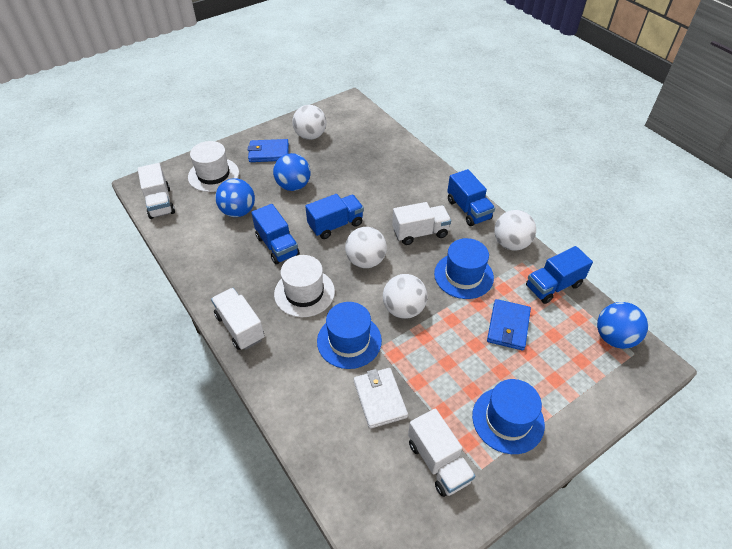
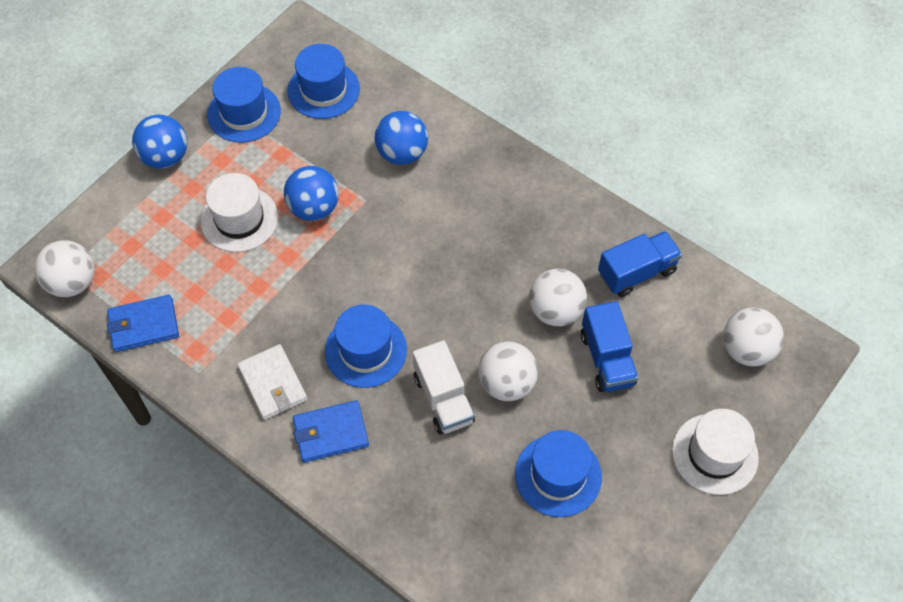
blue hat: [317,302,382,369] [434,238,494,299] [472,379,545,454] = 3 -> [207,67,281,143] [287,44,360,119] [325,305,407,388] [515,430,602,517] = 4
blue truck: [251,204,300,265] [305,194,364,239] [447,169,495,226] [526,246,593,304] = 4 -> [581,301,639,392] [598,231,682,297] = 2
white truck: [138,163,175,219] [211,288,264,350] [392,202,451,245] [408,408,475,497] = 4 -> [413,340,475,435] = 1

